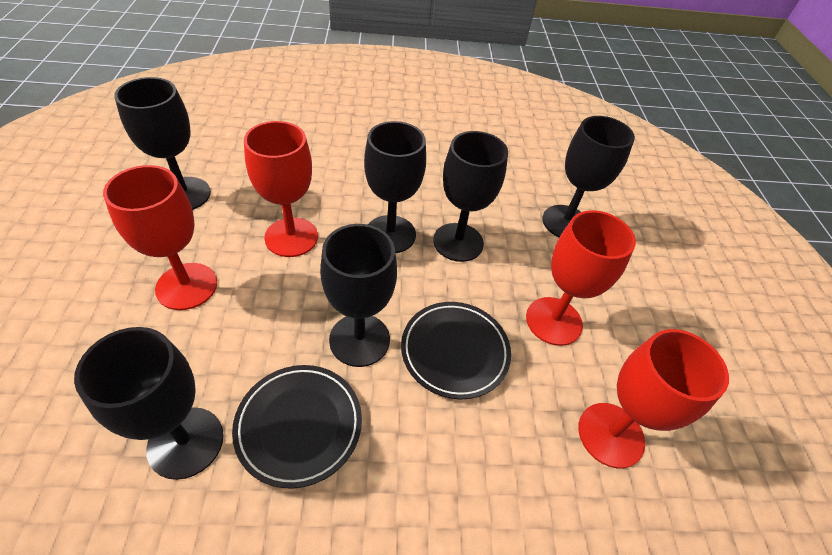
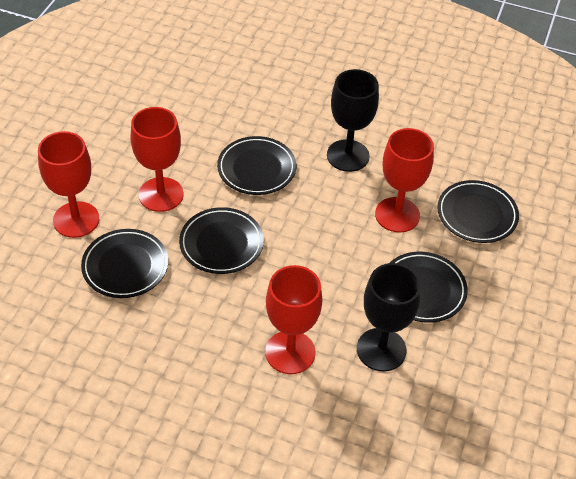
black goblet: [74,327,224,480] [114,77,211,210] [320,224,397,367] [364,121,426,253] [433,131,508,262] [542,116,635,237] = 6 -> [327,69,379,172] [357,263,421,371] = 2
black plate: [232,365,362,489] [401,302,511,399] = 2 -> [81,229,168,298] [179,207,264,274] [217,136,296,195] [390,252,468,323] [437,180,519,243] = 5

